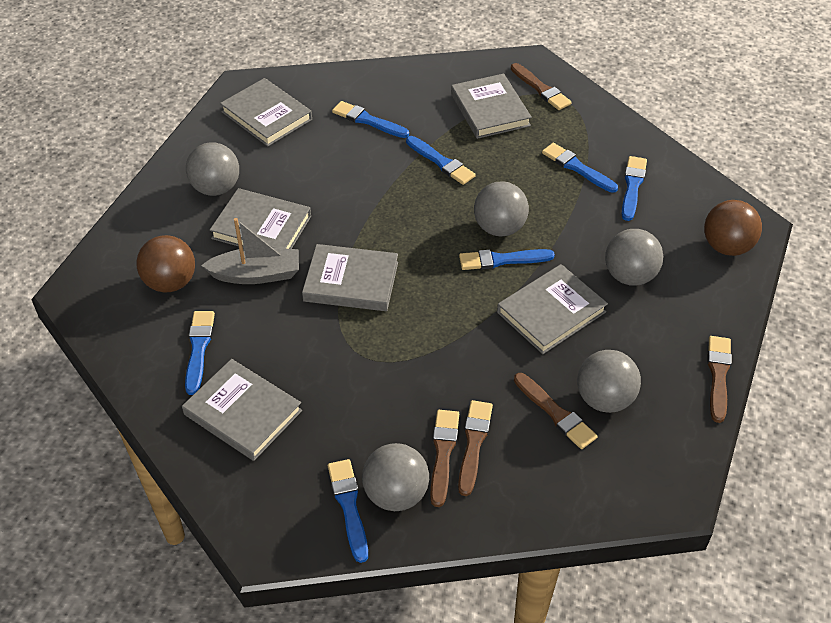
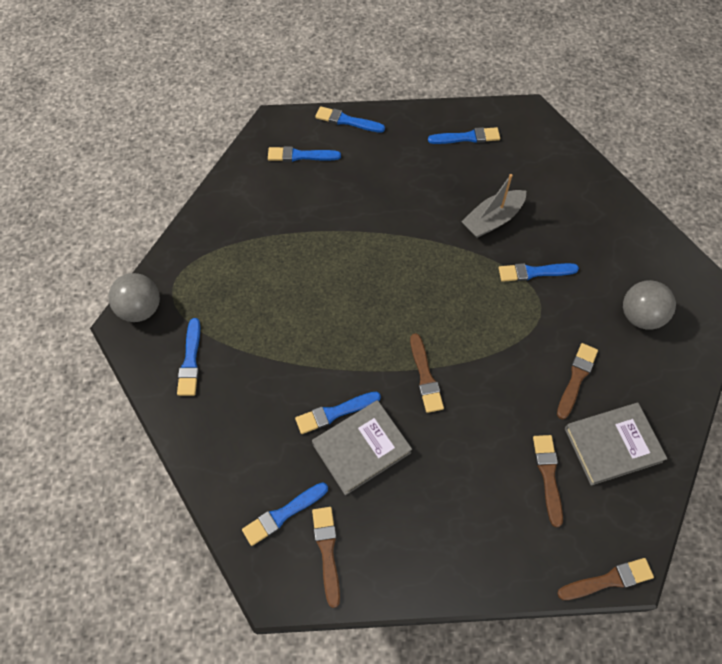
brown ball: [136,235,195,292] [704,200,762,256] = 2 -> none = 0
grey ball: [186,142,239,196] [362,443,429,511] [474,181,529,237] [577,350,641,413] [605,229,663,286] = 5 -> [108,273,160,322] [623,280,676,330] = 2
grey book: [182,359,302,461] [210,188,311,249] [220,78,312,146] [302,244,398,311] [451,74,532,139] [497,264,608,354] = 6 -> [312,400,412,495] [565,403,667,486] = 2

